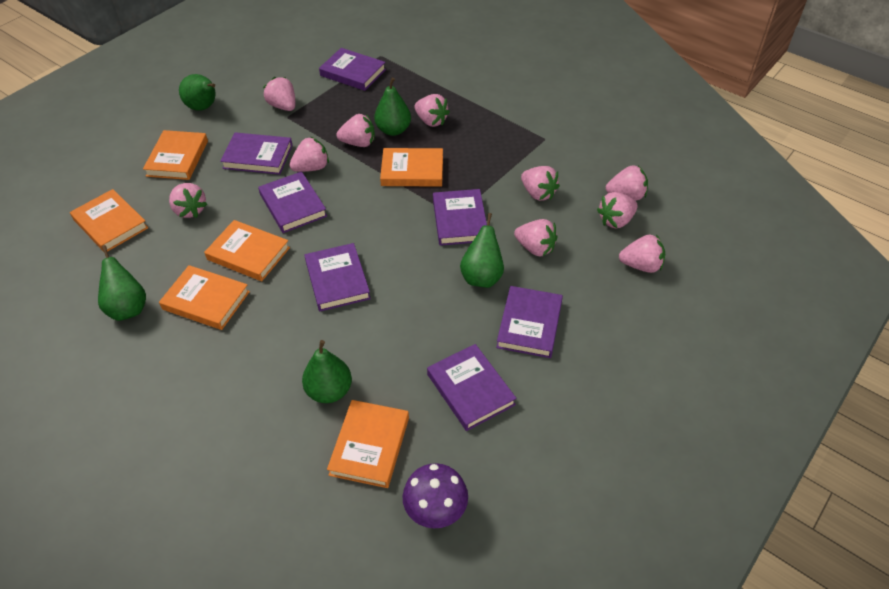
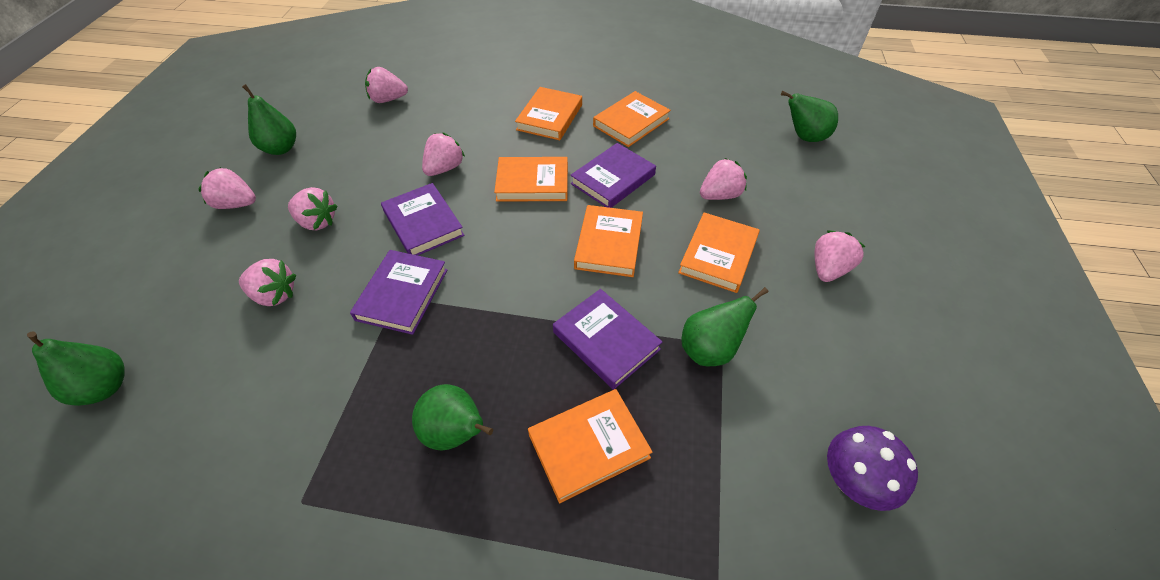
pink strawberry: [169,183,207,218] [263,77,295,111] [289,137,329,172] [336,114,375,147] [414,94,450,127] [514,219,557,256] [521,166,560,201] [597,192,638,228] [606,165,648,200] [619,235,665,273] = 10 -> [199,167,256,209] [239,259,296,306] [288,187,338,230] [365,67,408,103] [422,132,465,176] [700,158,747,200] [815,230,865,282] = 7
purple book: [220,132,293,175] [258,171,327,233] [304,243,371,311] [319,48,386,91] [427,344,517,431] [433,189,487,246] [496,286,563,358] = 7 -> [350,250,447,335] [381,183,465,256] [553,289,662,390] [570,143,656,208] = 4

